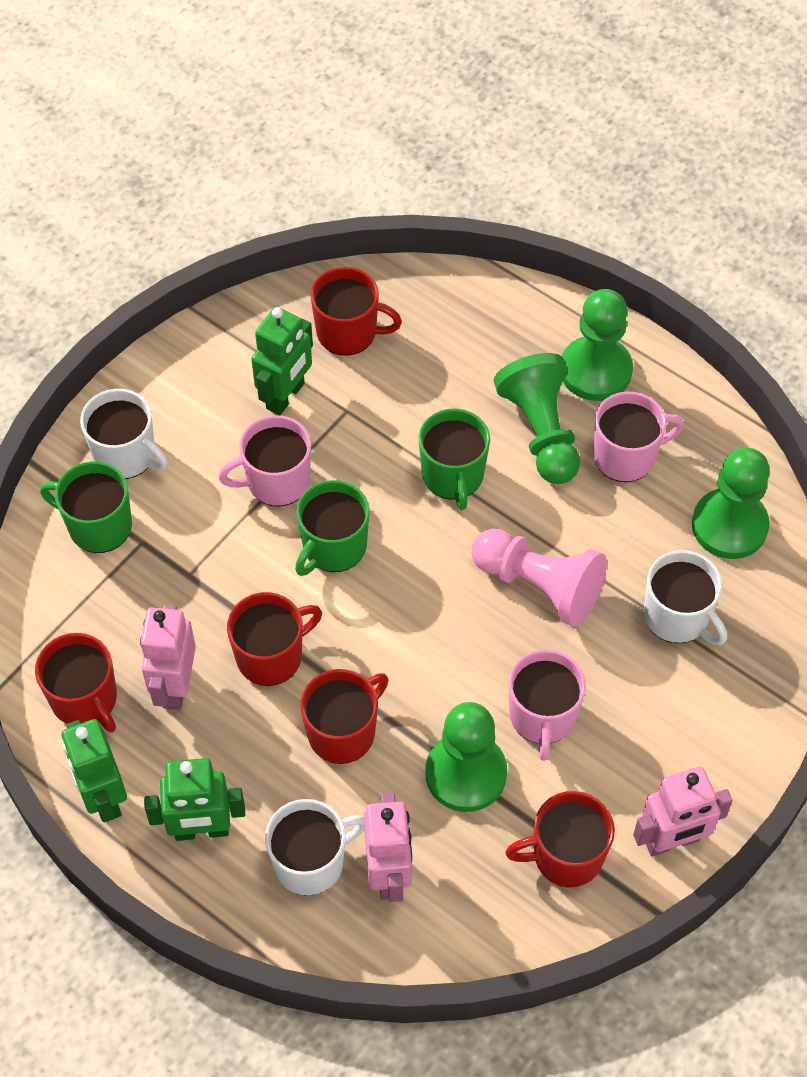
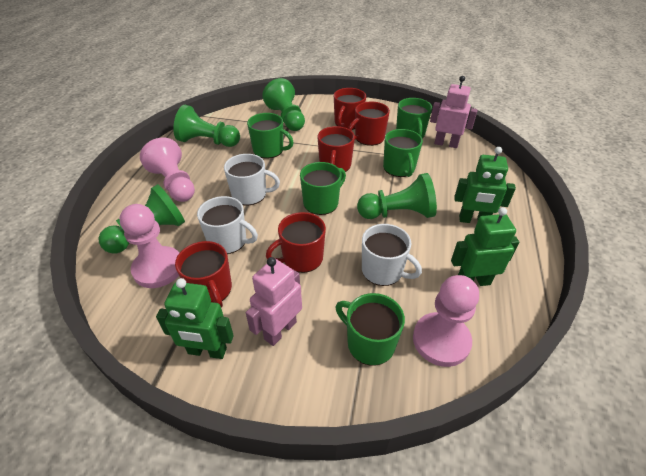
green mug: [40,461,132,553] [295,480,370,576] [418,409,490,510] = 3 -> [247,113,294,159] [300,162,346,215] [336,293,405,366] [383,129,423,177] [396,98,432,139] = 5
pink mug: [218,415,311,506] [509,649,586,761] [593,391,684,482] = 3 -> none = 0
pink pawn: [472,529,607,627] = 1 -> [119,204,179,288] [140,137,195,202] [413,275,479,367] = 3
pink robot: [140,605,196,710] [364,794,412,902] [633,766,732,857] = 3 -> [246,257,302,346] [430,76,478,148] = 2

